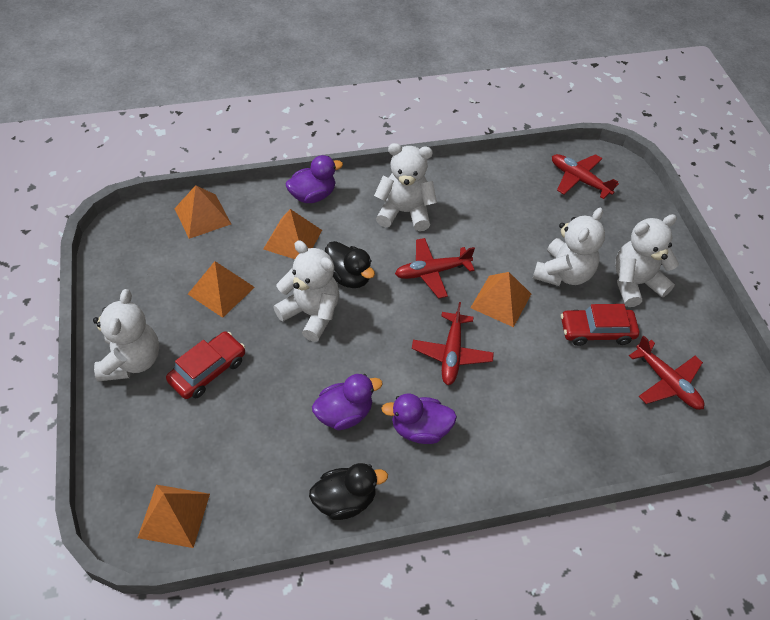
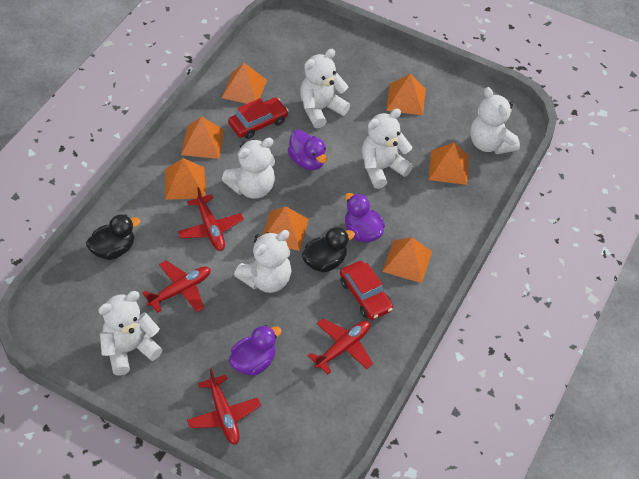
orange pyramid: [138,485,210,548] [174,185,231,239] [188,261,255,318] [263,209,322,259] [470,272,531,327] = 5 -> [165,158,205,200] [181,117,225,159] [221,63,267,104] [263,206,309,251] [382,237,432,283] [386,74,426,115] [429,142,469,185] = 7
white teddy bear: [93,289,159,381] [273,241,339,342] [374,143,437,231] [533,208,605,286] [615,214,679,307] = 5 -> [98,291,163,376] [222,138,275,199] [234,230,292,293] [300,49,350,128] [362,109,413,189] [470,87,520,154] = 6

